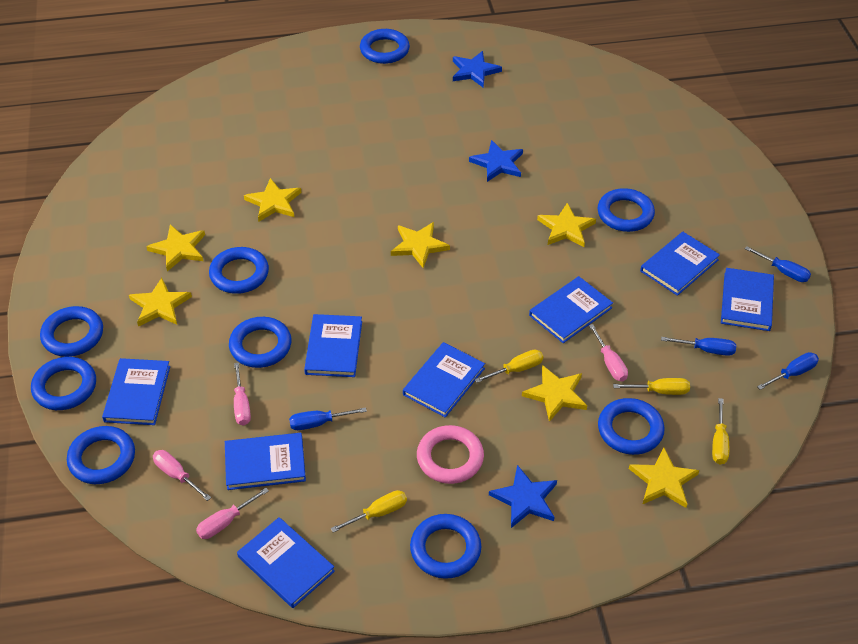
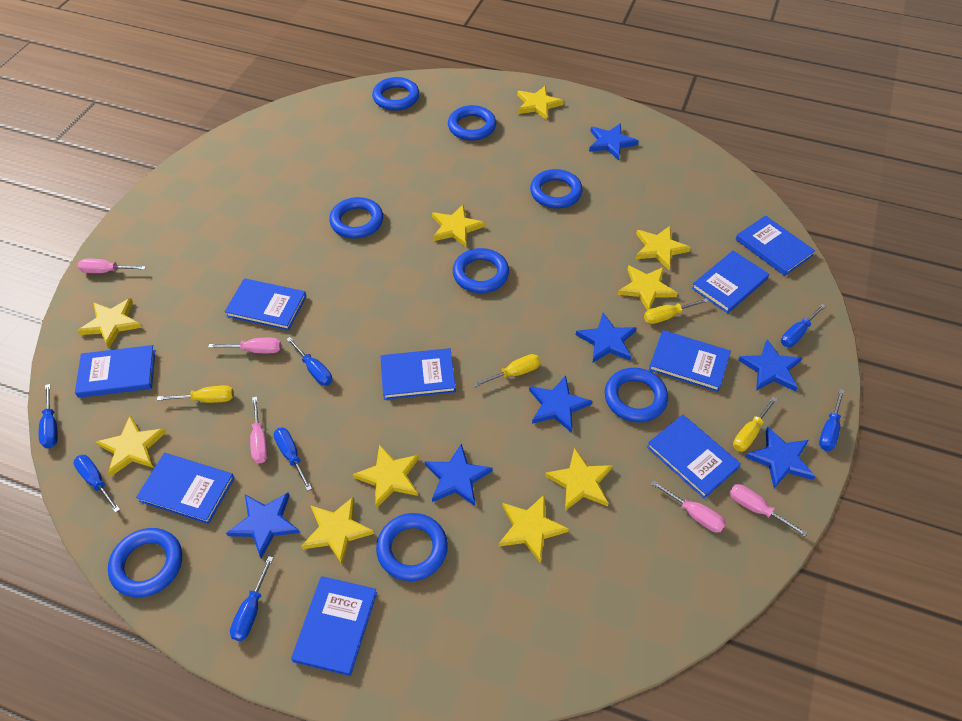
blue book: [102,358,170,425] [225,433,306,490] [237,517,335,608] [304,314,362,377] [403,342,485,418] [529,276,613,343] [640,232,720,296] [721,268,774,331] = 8 -> [75,345,155,398] [136,453,235,524] [225,278,306,331] [291,576,377,676] [380,348,456,400] [647,414,741,499] [649,330,731,392] [692,251,769,313] [735,215,815,276] = 9
blue ring: [31,357,96,410] [40,306,103,357] [67,426,135,484] [209,247,269,294] [229,317,292,368] [360,29,410,64] [410,514,482,579] [598,188,655,232] [598,398,665,455] = 9 -> [108,528,182,597] [329,197,383,239] [372,77,420,111] [376,513,448,581] [448,105,496,141] [453,248,509,293] [530,169,583,209] [605,368,668,422] = 8
blue screwdriver: [289,407,367,430] [661,337,736,356] [745,246,811,282] [757,352,819,390] = 4 -> [39,384,58,448] [73,455,120,513] [230,556,274,641] [274,427,312,491] [286,337,333,386] [781,304,826,347] [819,389,844,451] = 7
blue star: [453,51,502,88] [469,140,523,182] [489,465,557,528] = 3 -> [226,493,300,559] [425,444,493,506] [529,375,592,433] [576,313,637,363] [589,123,639,160] [738,339,803,391] [745,426,816,488] = 7
pink ring: [417,425,484,484] = 1 -> none = 0
pink screwdriver: [153,450,211,501] [196,488,269,539] [234,363,251,425] [589,324,628,381] = 4 -> [78,259,146,273] [208,338,281,353] [250,397,268,463] [651,480,726,533] [729,484,808,537] = 5
yellow star: [129,278,192,327] [146,225,205,271] [244,178,301,221] [391,222,450,268] [522,365,587,422] [537,203,596,247] [629,448,699,508] = 7 -> [78,298,142,348] [96,416,166,477] [301,496,374,565] [353,444,419,509] [432,204,485,247] [499,494,569,563] [517,86,564,120] [545,447,613,511] [618,265,678,310] [636,226,691,270] = 10

